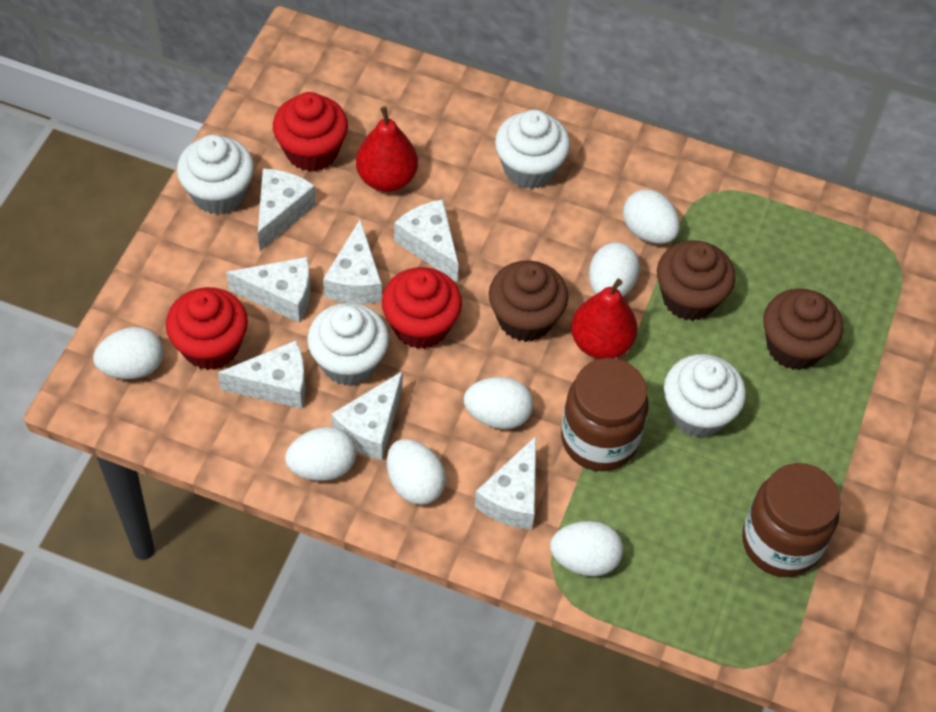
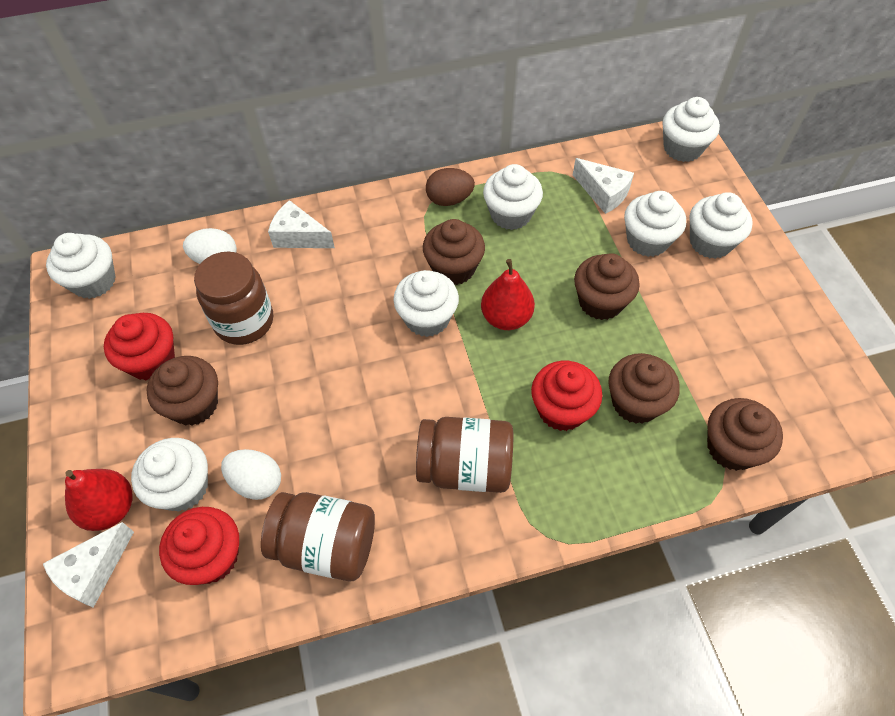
brown cupcake: [489,260,568,342] [657,240,735,321] [763,288,843,370] = 3 -> [147,356,218,426] [423,219,485,285] [574,253,640,320] [608,353,680,424] [707,398,783,471] = 5
brown egg: none = 0 -> [426,168,475,206] = 1
brown jar: [561,358,649,471] [742,463,841,577] = 2 -> [194,252,273,345] [261,492,375,581] [416,417,513,493] = 3
white cheese: [218,340,306,409] [226,257,310,323] [258,168,316,251] [323,220,382,304] [331,371,403,460] [394,199,459,282] [475,436,536,530] = 7 -> [43,522,134,608] [268,200,335,248] [573,158,634,214] = 3
white cupcake: [177,135,254,215] [307,303,389,386] [495,110,570,189] [664,354,746,438] = 4 -> [46,233,116,299] [131,438,208,512] [393,270,459,337] [483,164,543,230] [624,191,686,257] [663,97,720,162] [690,192,753,259] = 7
white egg: [93,327,163,379] [285,427,356,481] [387,439,446,505] [464,377,533,429] [550,521,623,577] [589,243,640,297] [623,189,680,244] = 7 -> [183,228,237,264] [221,449,281,500] = 2

